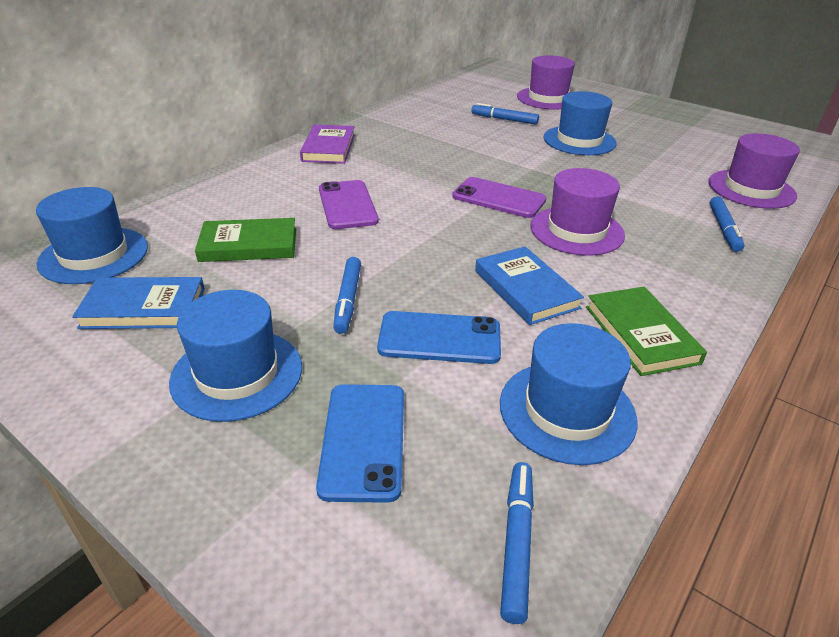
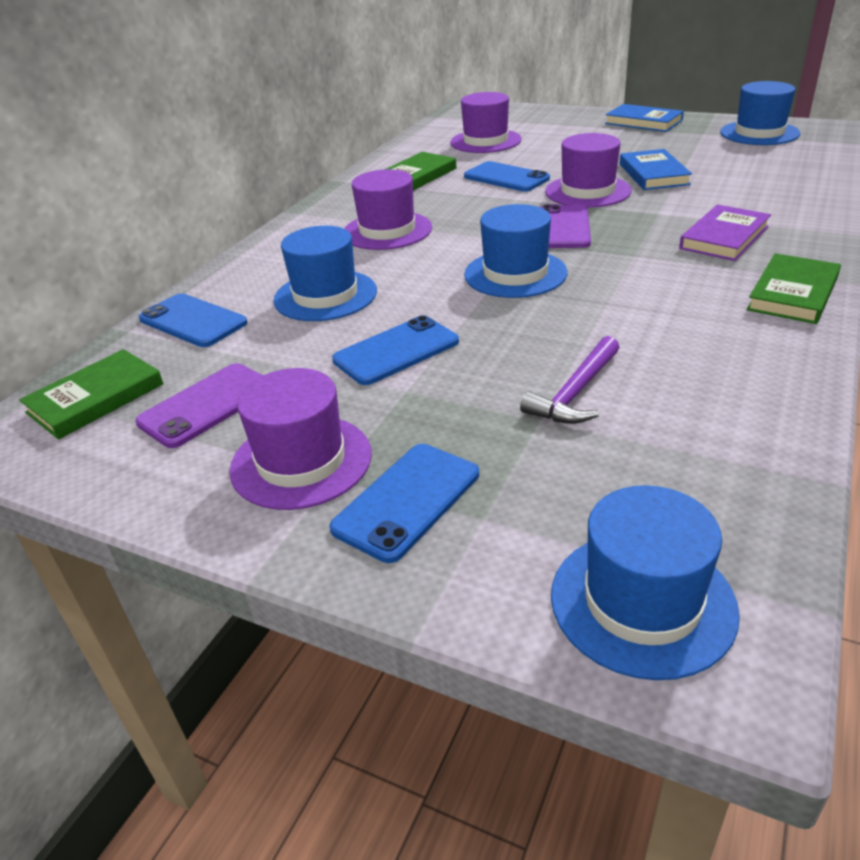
blue marker: [333,257,361,334] [471,103,539,125] [500,462,534,624] [709,196,745,252] = 4 -> none = 0
blue phone: [316,384,404,503] [377,311,501,364] = 2 -> [139,293,248,347] [329,444,479,563] [332,315,459,385] [464,161,550,192] = 4
green book: [195,218,296,262] [586,287,707,376] = 2 -> [19,349,164,439] [386,152,456,191] [747,253,841,324] = 3
purple hammer: none = 0 -> [520,336,620,424] = 1
purple hat: [517,55,575,109] [530,168,625,256] [708,133,800,209] = 3 -> [229,368,372,510] [344,169,432,250] [450,92,522,153] [545,133,632,208] = 4

